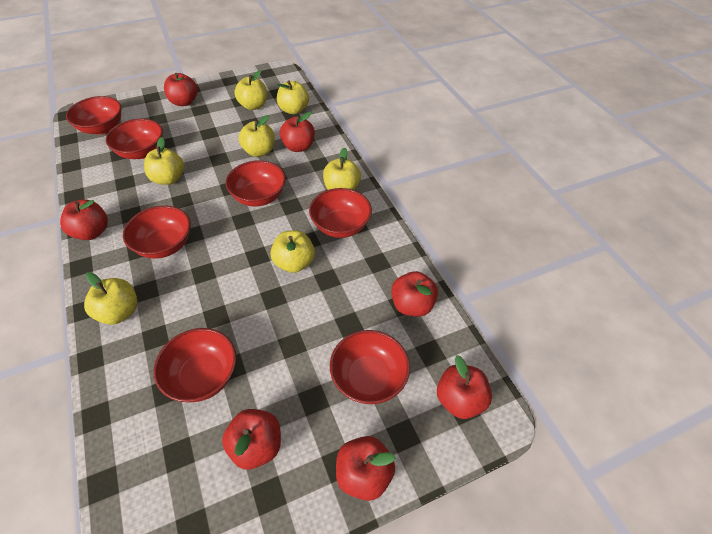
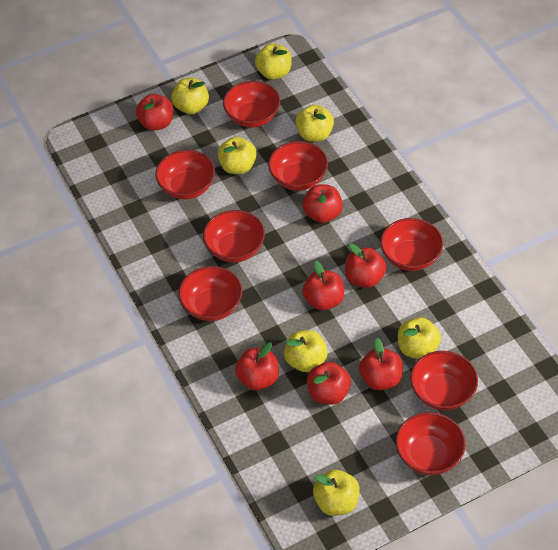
red bowl: [66,96,122,135] [106,119,163,159] [123,206,191,259] [154,328,236,402] [226,160,286,207] [309,188,372,238] [330,330,410,404] = 7 -> [155,150,215,199] [179,266,242,321] [203,210,265,262] [223,81,280,127] [268,141,328,191] [380,218,443,271] [396,412,466,475] [410,351,478,410] = 8

